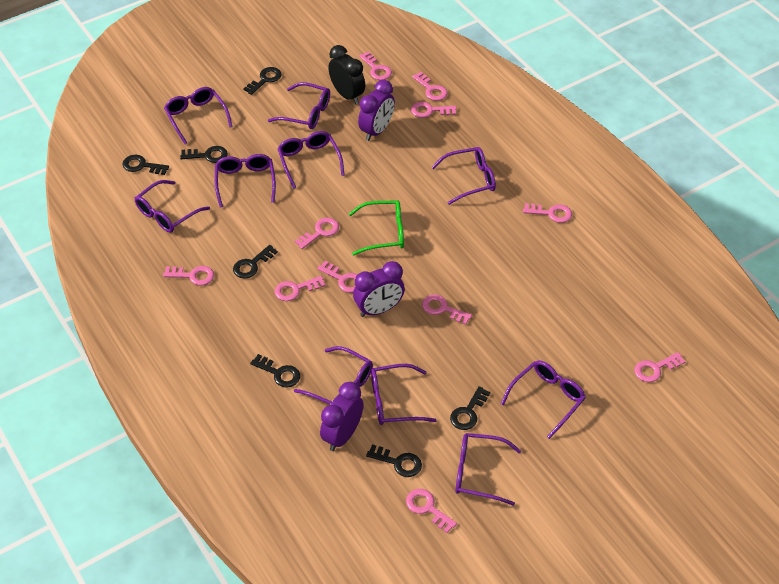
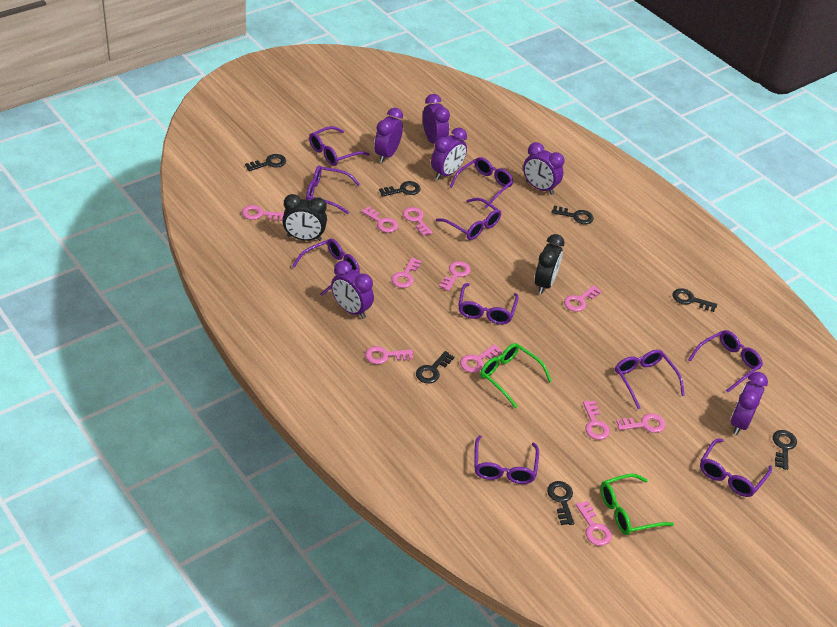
black clock: [328,45,365,104] = 1 -> [282,194,327,241] [534,234,565,294] = 2
green glasses: [349,200,404,255] = 1 -> [480,343,552,409] [600,474,674,535] = 2
purple clock: [320,382,364,451] [353,261,405,317] [358,80,395,141] = 3 -> [331,261,374,319] [374,108,403,163] [423,94,450,144] [431,128,467,180] [523,142,565,195] [730,372,768,435] = 6

